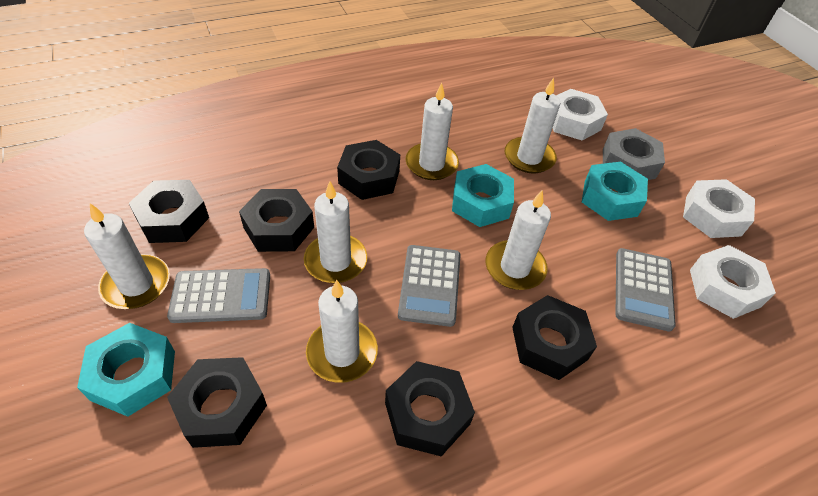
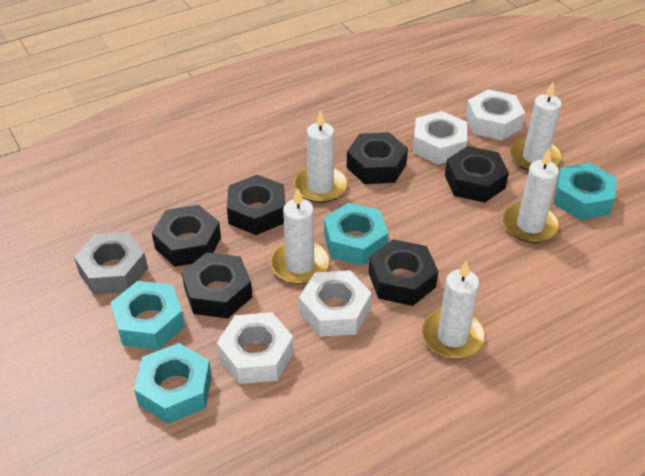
grey calculator: [167,268,270,323] [398,245,461,327] [616,248,676,332] = 3 -> none = 0
turquoise nut: [77,323,175,417] [452,164,514,227] [582,162,648,221] = 3 -> [110,281,185,350] [134,343,212,424] [324,203,388,266] [554,163,617,220] = 4
white candle: [84,203,170,309] [304,181,367,283] [306,280,378,383] [406,83,459,180] [485,191,551,290] [505,78,561,173] = 6 -> [270,188,329,284] [294,110,347,203] [422,260,486,359] [503,148,560,243] [510,82,563,171] = 5
white nut: [553,89,608,141] [683,179,755,238] [690,245,776,319] = 3 -> [217,312,294,384] [299,270,371,337] [413,111,467,165] [466,89,525,140] = 4

